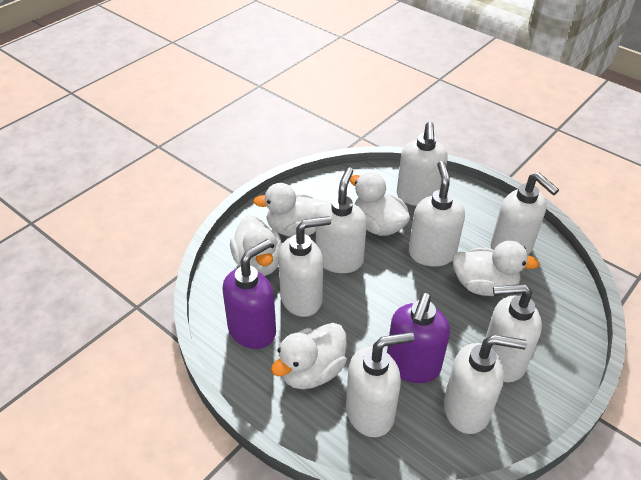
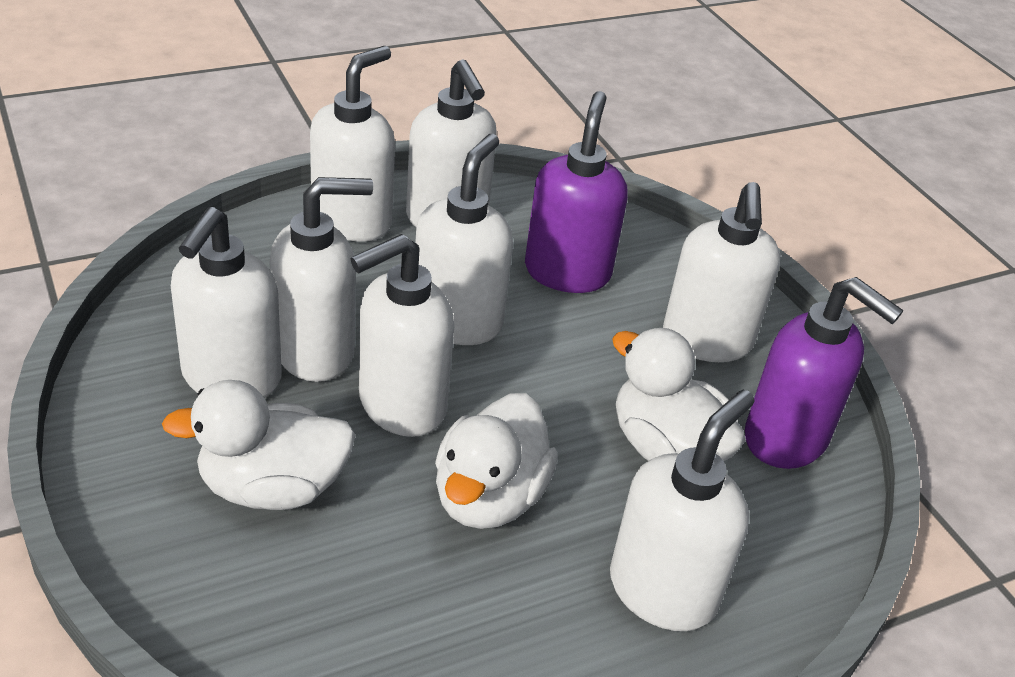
white duck: [230,215,282,276] [253,183,328,237] [271,323,347,389] [350,172,410,236] [452,241,540,296] = 5 -> [162,380,356,510] [435,393,558,529] [612,328,746,461] = 3

